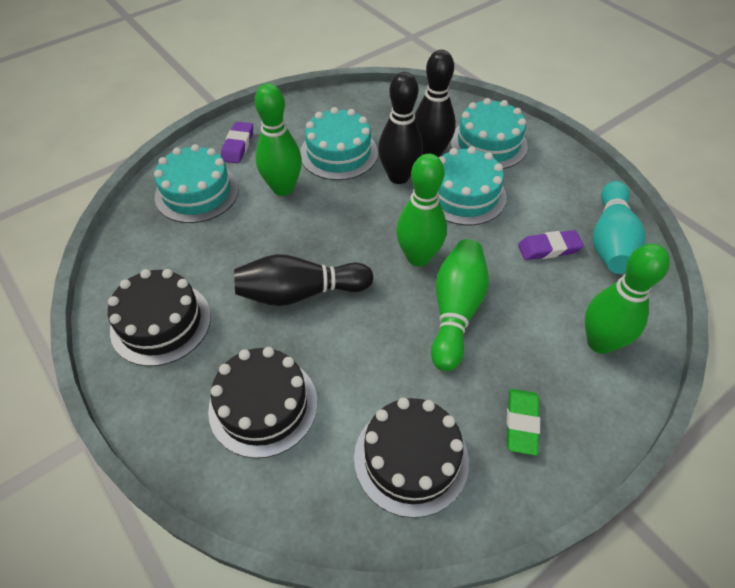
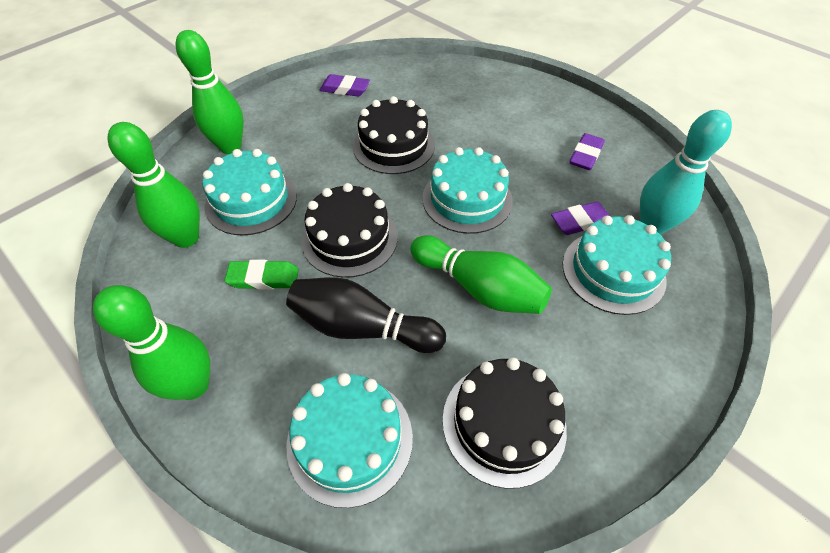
black bowling pin: [234,254,373,306] [378,72,423,184] [415,50,456,158] = 3 -> [286,277,446,353] = 1
purple eraser: [221,122,253,163] [518,230,584,260] = 2 -> [320,74,370,96] [551,202,611,235] [570,133,605,170] = 3

